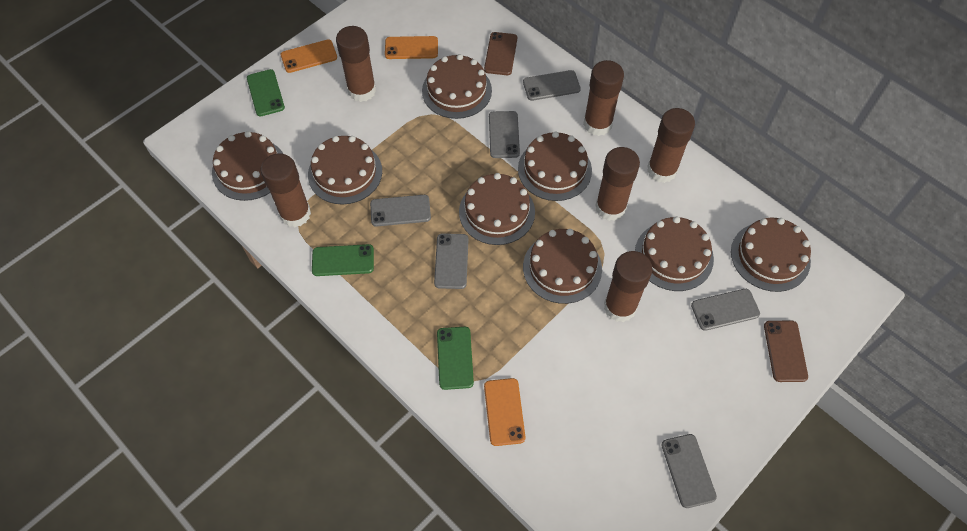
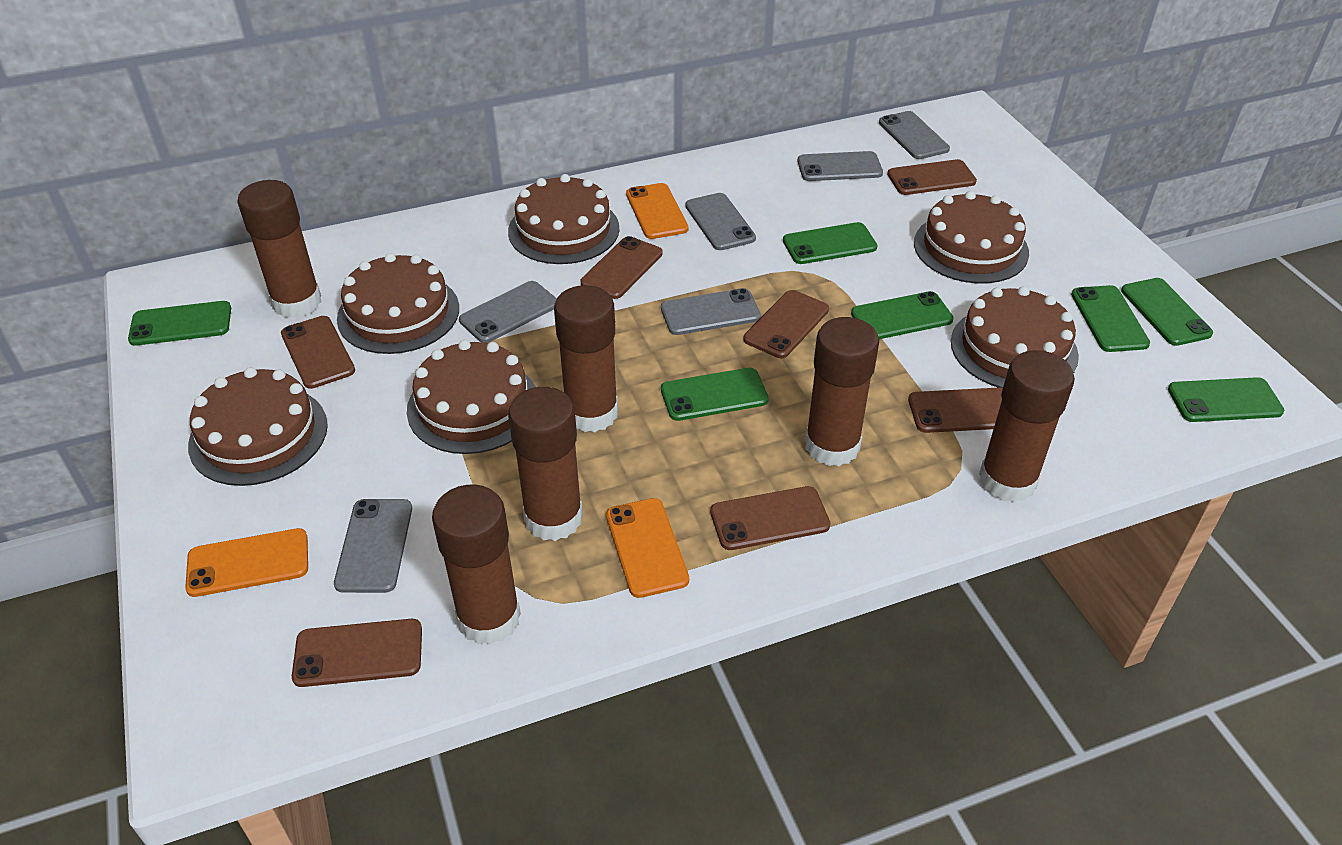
brown cake: [212,131,283,201] [308,136,382,205] [422,54,492,119] [459,173,535,245] [518,131,592,201] [523,229,602,304] [635,216,714,291] [731,218,811,292] = 8 -> [188,367,328,486] [337,253,459,354] [407,340,536,454] [508,174,619,264] [914,191,1029,283] [951,286,1079,388] = 6
brown phone: [484,32,517,75] [764,321,808,382] = 2 -> [281,316,355,389] [292,619,422,687] [581,236,663,299] [710,486,830,550] [744,290,829,358] [887,159,977,195] [908,387,1003,433] = 7
green phone: [247,69,285,116] [312,244,374,276] [437,327,474,390] = 3 -> [128,301,231,346] [661,368,769,421] [783,222,877,264] [851,291,954,339] [1071,285,1150,352] [1121,278,1213,346] [1168,377,1284,422] = 7

